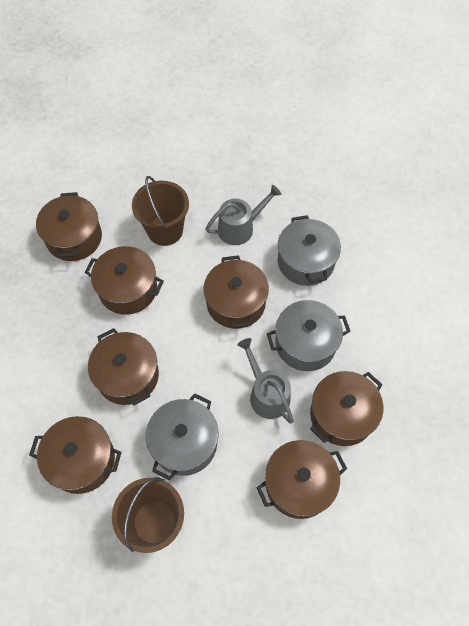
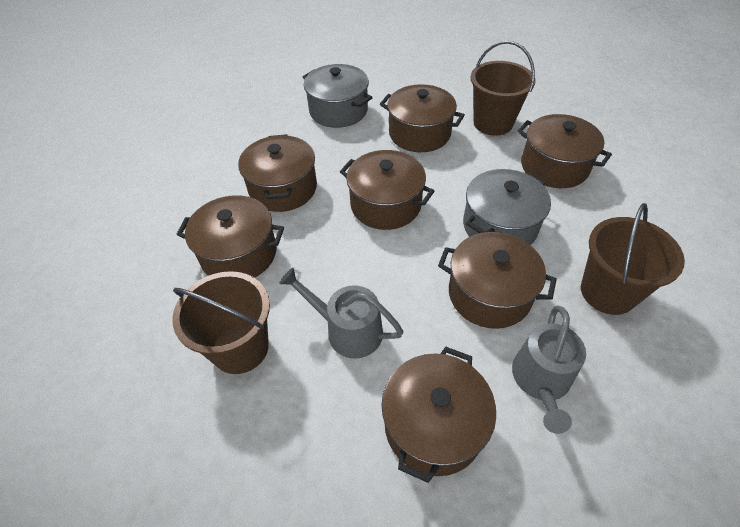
brown bucket: [112,477,184,553] [132,176,189,246] = 2 -> [172,271,270,374] [471,41,536,136] [581,203,685,315] = 3
grey pot: [146,393,218,480] [267,300,351,371] [278,215,341,286] = 3 -> [303,64,372,128] [463,169,551,245] = 2

